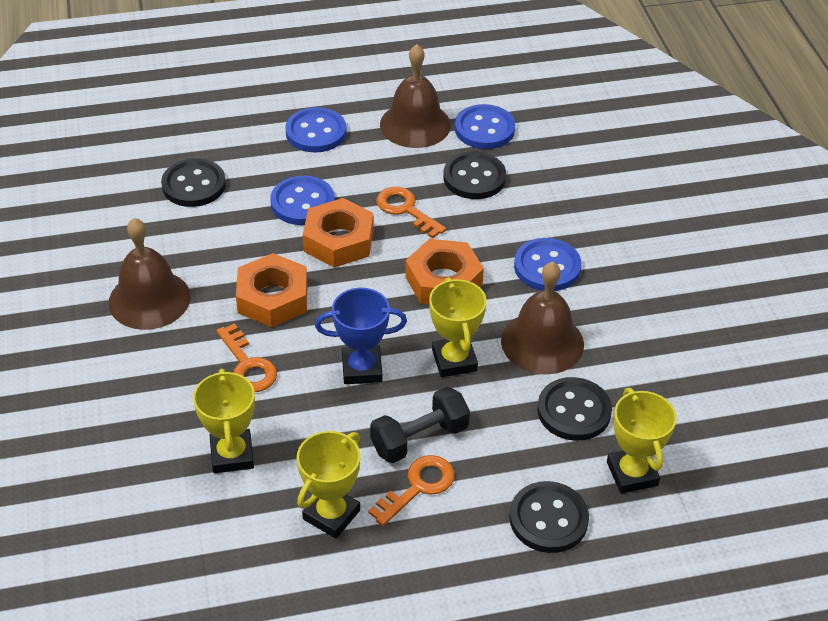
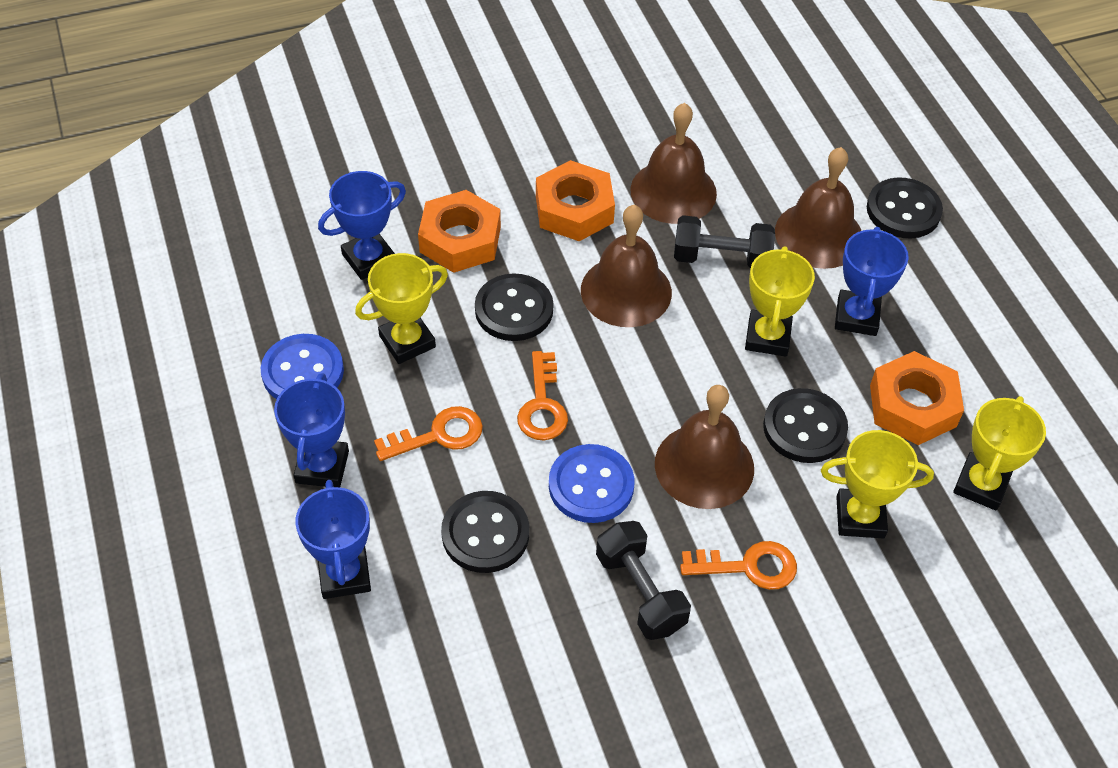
black dumbbell: [370,387,470,463] = 1 -> [596,521,691,640] [674,215,775,269] = 2
blue button: [270,176,335,225] [285,107,347,153] [455,104,515,149] [514,238,582,291] = 4 -> [261,334,344,399] [549,444,635,523] = 2
blue trophy: [315,288,407,384] = 1 -> [274,373,349,487] [295,480,371,599] [318,171,406,280] [835,227,909,336] = 4
brown bell: [109,218,190,330] [380,44,451,148] [501,262,584,374] = 3 -> [581,205,672,327] [630,103,717,224] [655,385,754,509] [775,147,861,269] = 4

